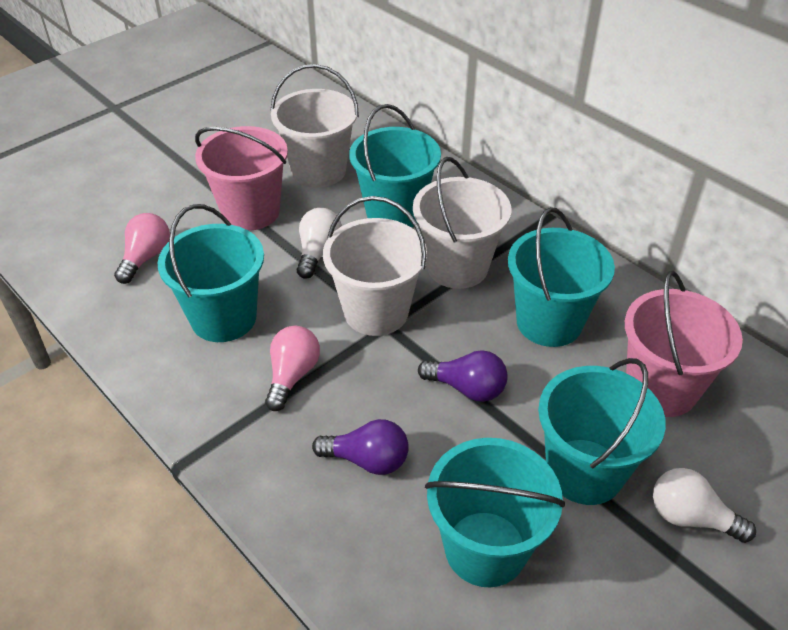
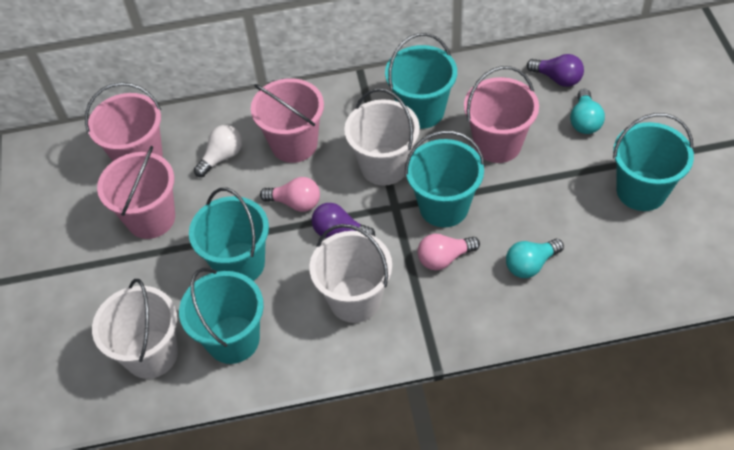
pink bucket: [195,126,288,231] [625,271,743,417] = 2 -> [85,82,163,161] [97,146,175,239] [251,78,324,163] [464,66,539,163] = 4
turquoise light bulb: none = 0 -> [506,239,564,278] [570,89,605,134] = 2
white light bulb: [297,208,342,279] [653,468,756,543] = 2 -> [194,125,242,177] = 1

